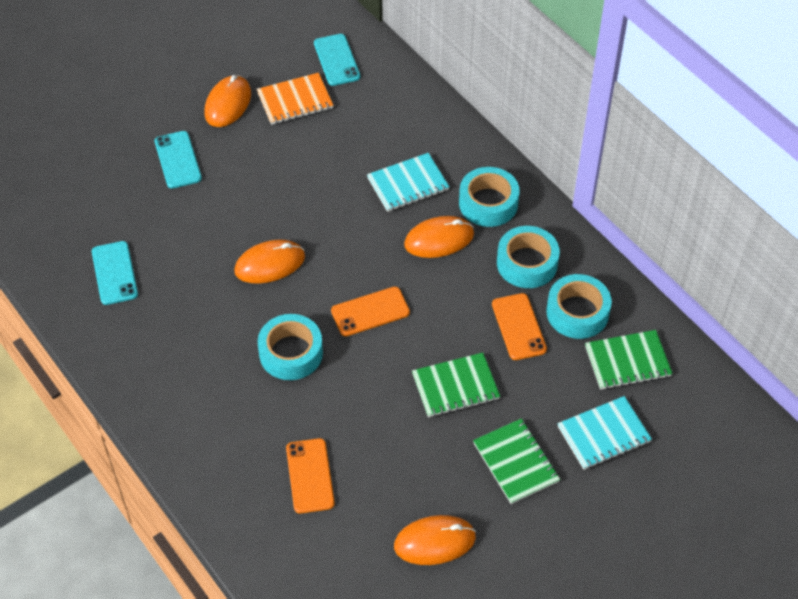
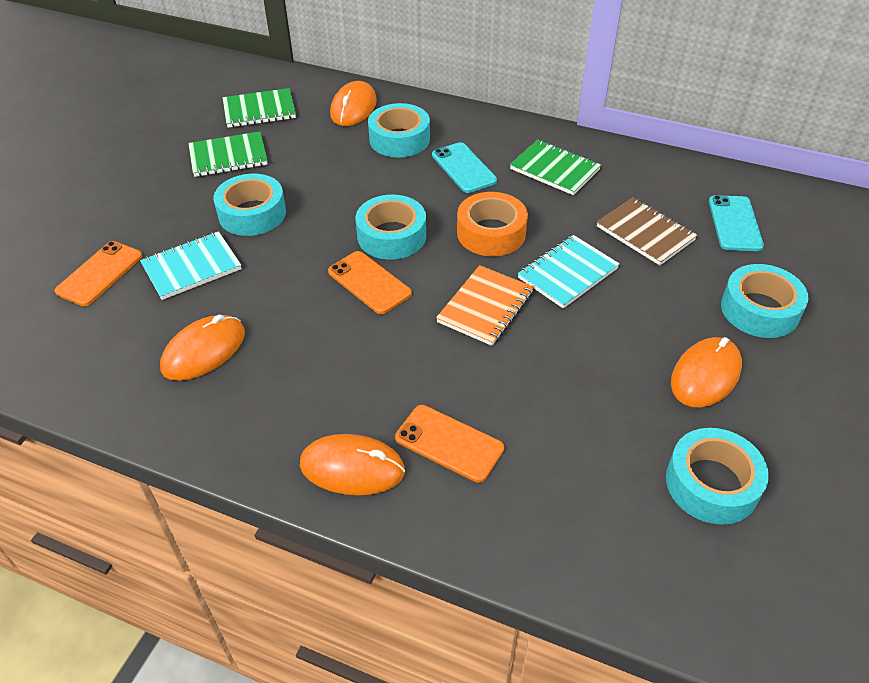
brown notebook: none = 0 -> [597,198,697,265] = 1
orange tape: none = 0 -> [457,192,528,256] = 1
turquoise phone: [92,241,138,305] [155,131,202,188] [314,34,360,86] = 3 -> [432,142,497,193] [709,195,764,251] = 2
turquoise tape: [258,314,323,380] [459,167,520,227] [497,226,560,288] [546,274,612,339] = 4 -> [214,174,286,236] [355,195,426,259] [368,103,430,157] [666,428,769,525] [721,264,809,338] = 5

